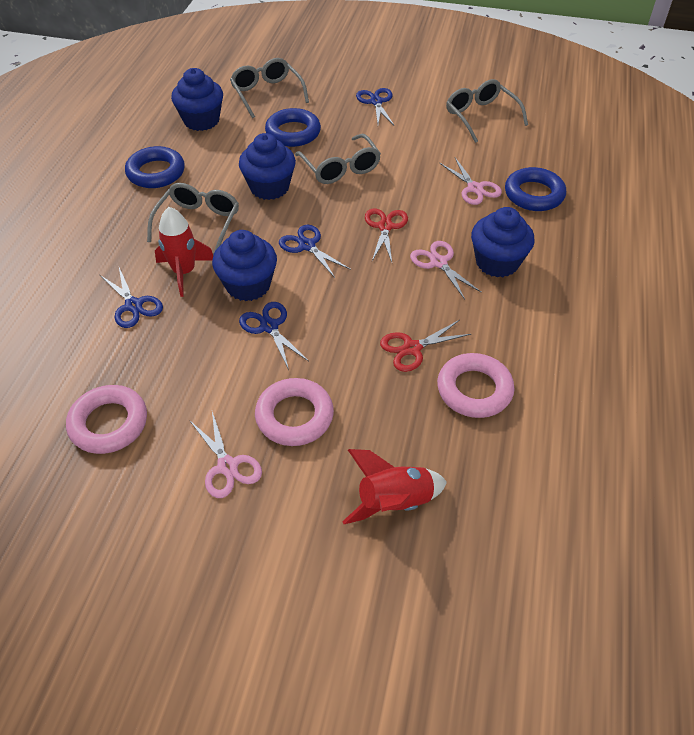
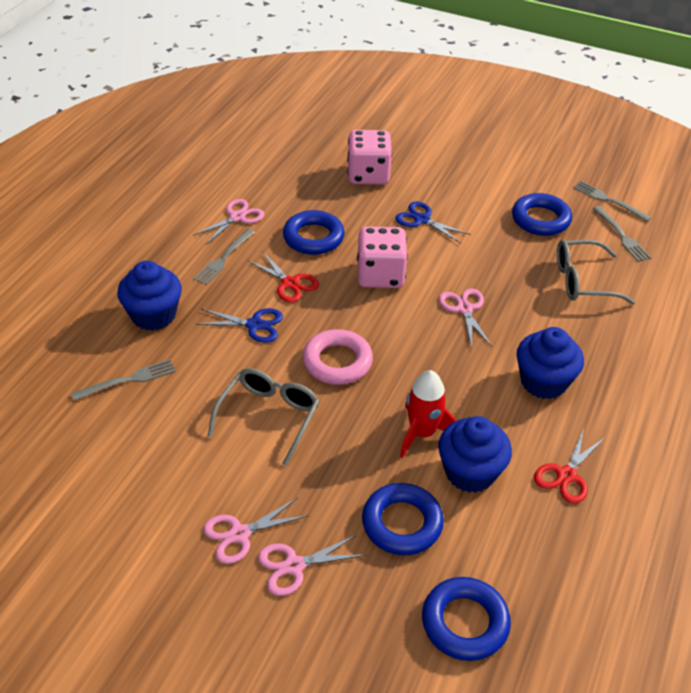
blue cupcake: [171,68,223,131] [212,230,277,301] [239,133,296,200] [471,207,535,277] = 4 -> [117,261,182,331] [438,416,512,493] [516,327,584,399] = 3
blue ring: [125,146,185,188] [265,108,321,147] [505,167,566,211] = 3 -> [283,210,345,255] [362,483,444,555] [422,577,511,661] [512,193,572,236] = 4
blue scissors: [100,268,163,328] [239,302,308,370] [279,225,351,278] [356,88,395,126] = 4 -> [196,308,283,343] [395,202,471,243] = 2
grey fork: none = 0 -> [71,359,176,401] [193,229,255,285] [573,181,652,222] [593,206,652,262] = 4
grey glasses: [147,183,239,255] [230,58,309,118] [295,134,381,184] [446,79,528,143] = 4 -> [208,368,320,466] [557,240,636,305] = 2
pink dice: none = 0 -> [347,130,392,185] [357,226,408,288] = 2
pink ring: [66,385,147,454] [255,378,334,446] [437,353,514,418] = 3 -> [302,329,373,385] = 1
pink scissors: [189,412,262,498] [410,241,482,300] [440,158,502,205] = 3 -> [194,199,264,244] [203,498,309,564] [258,534,366,596] [439,289,492,348] = 4
red rocket: [155,207,213,297] [342,449,447,524] = 2 -> [400,370,457,458] = 1

